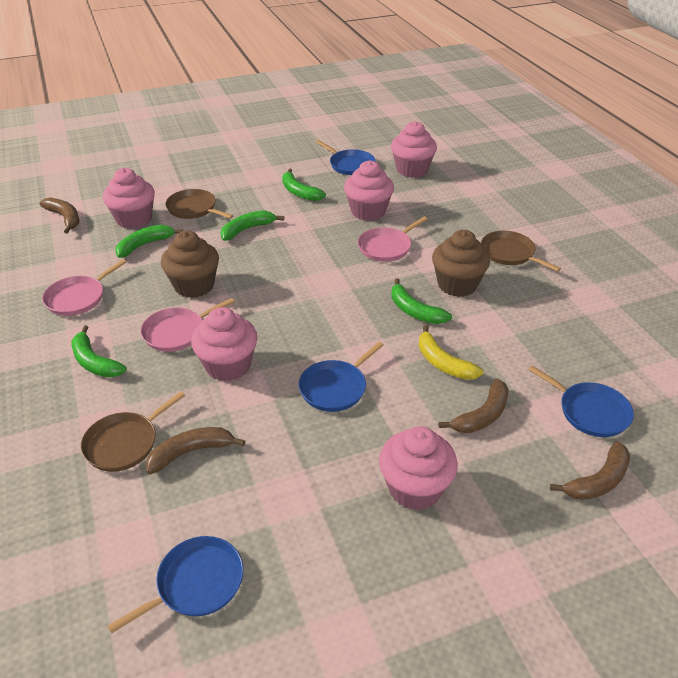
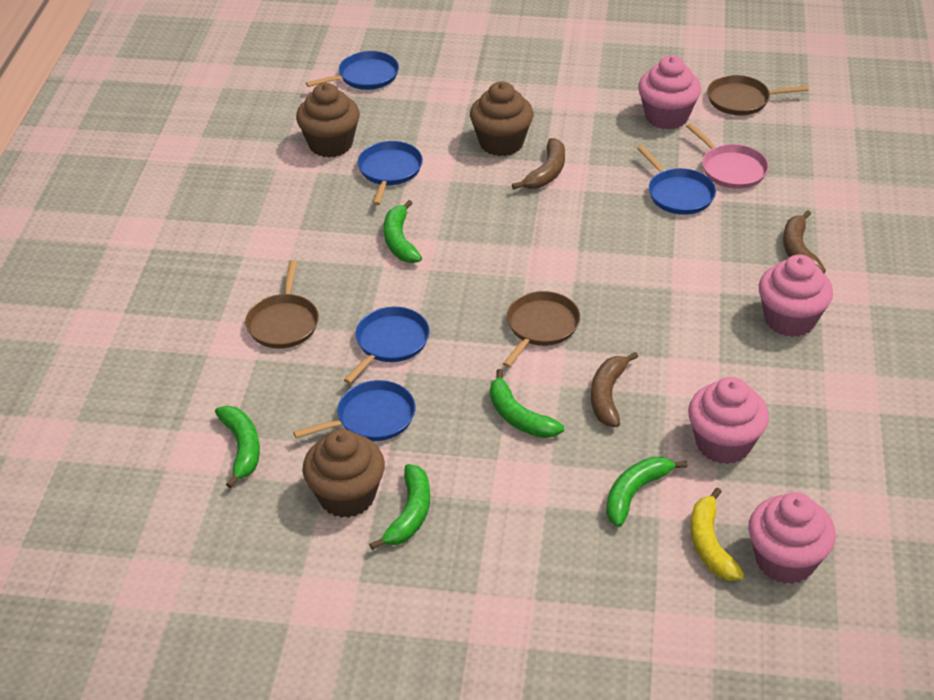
blue pan: [108,536,244,634] [299,342,384,412] [316,140,375,175] [528,366,634,437] = 4 -> [293,380,415,441] [306,51,399,90] [344,307,430,384] [358,141,423,205] [637,145,716,215] = 5
brown banana: [40,197,79,234] [146,427,245,474] [439,378,509,433] [550,441,630,500] = 4 -> [512,138,565,189] [591,352,638,427] [783,210,826,273] = 3
brown cupcake: [161,231,219,298] [432,230,490,297] = 2 -> [296,83,360,157] [303,429,385,518] [470,81,533,156] = 3
pink cupcake: [103,168,155,229] [191,307,258,381] [344,160,394,221] [379,426,458,511] [391,121,437,178] = 5 -> [638,56,701,130] [688,377,769,464] [748,492,836,584] [759,254,833,337] = 4
pink pan: [42,259,127,316] [141,298,235,352] [358,216,428,262] = 3 -> [686,123,769,189] = 1

